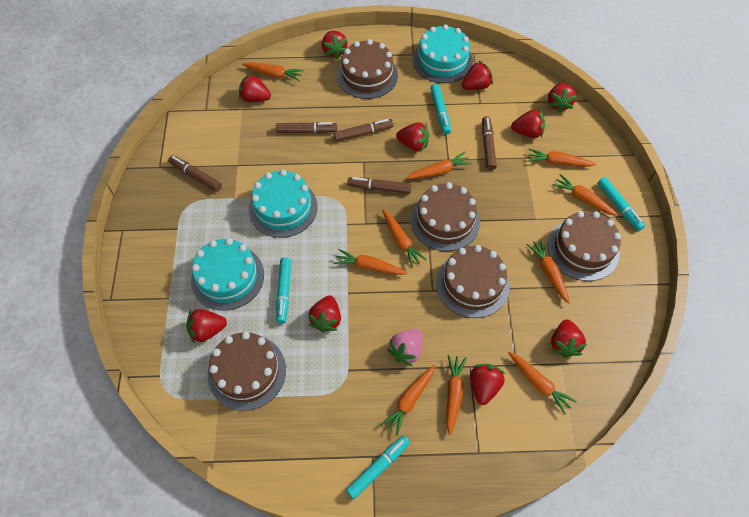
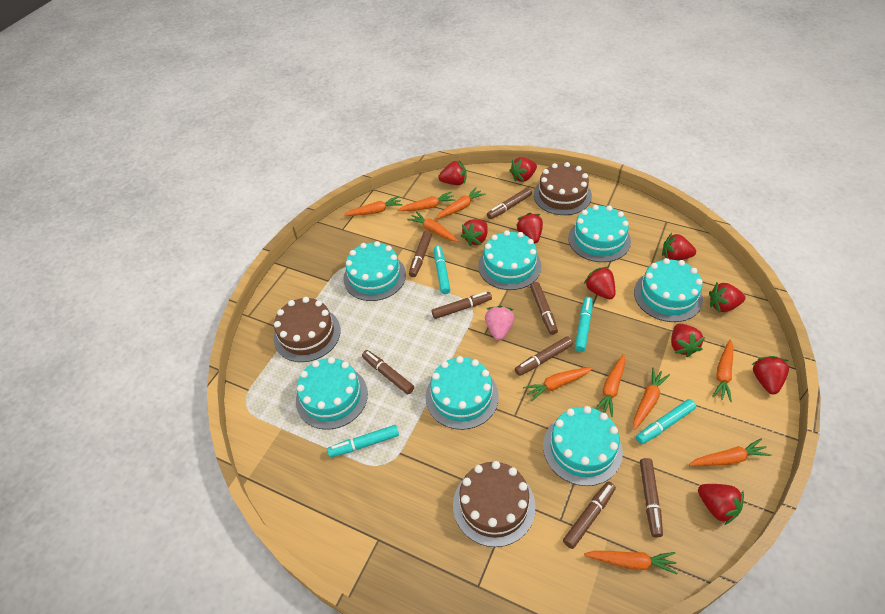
brown cake: [208,332,286,411] [337,39,398,99] [411,182,480,251] [436,245,510,318] [547,211,621,281] = 5 -> [274,297,341,362] [453,461,536,547] [534,162,592,215] = 3
brown marker: [168,155,222,192] [276,122,337,133] [333,119,393,142] [347,177,412,194] [482,116,497,170] = 5 -> [362,350,414,394] [409,231,432,277] [432,292,492,319] [487,188,532,219] [515,336,573,376] [530,282,558,335] [563,482,616,549] [640,458,663,537] = 8
turquoise cake: [191,238,264,311] [249,169,318,238] [413,24,473,83] = 3 -> [296,357,368,429] [343,241,406,301] [426,356,499,430] [478,230,541,290] [543,406,623,486] [568,205,631,262] [634,258,703,322] = 7

